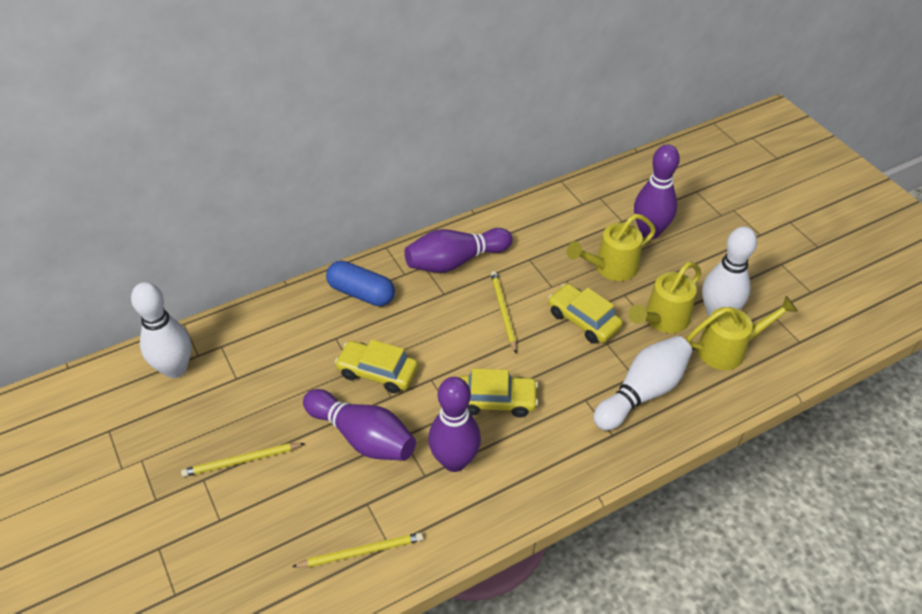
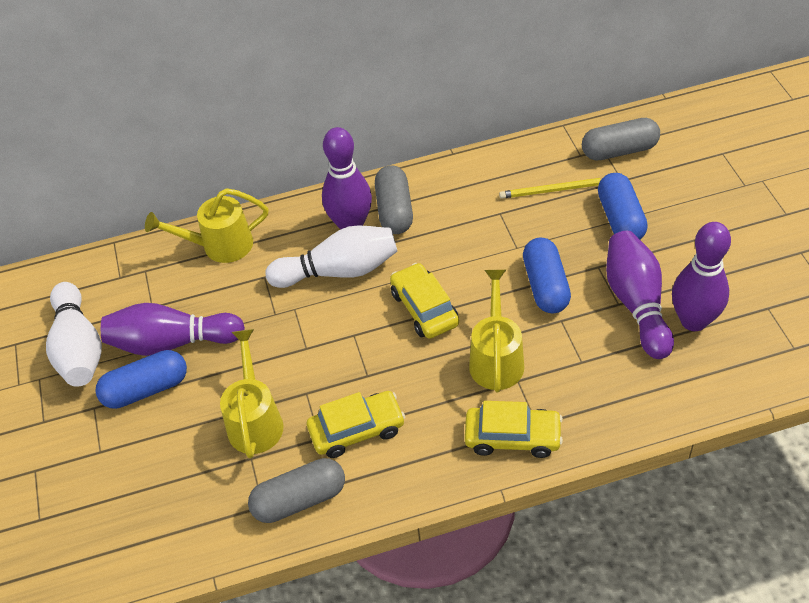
blue capsule: [326,261,395,306] = 1 -> [95,350,187,409] [523,238,571,314] [598,173,648,239] = 3
grey capsule: none = 0 -> [248,458,345,523] [375,166,413,234] [582,118,660,161] = 3
white bowling pin: [131,282,192,378] [593,336,692,431] [702,227,757,317] = 3 -> [46,282,102,387] [265,225,398,288] = 2
yellow pencil: [181,443,305,477] [292,532,423,567] [491,271,517,353] = 3 -> [499,178,602,199] = 1

